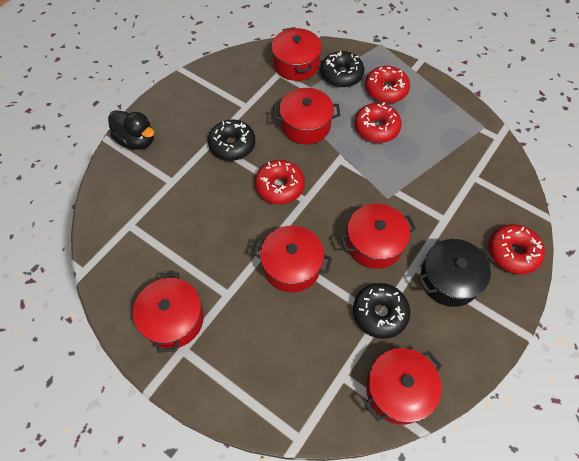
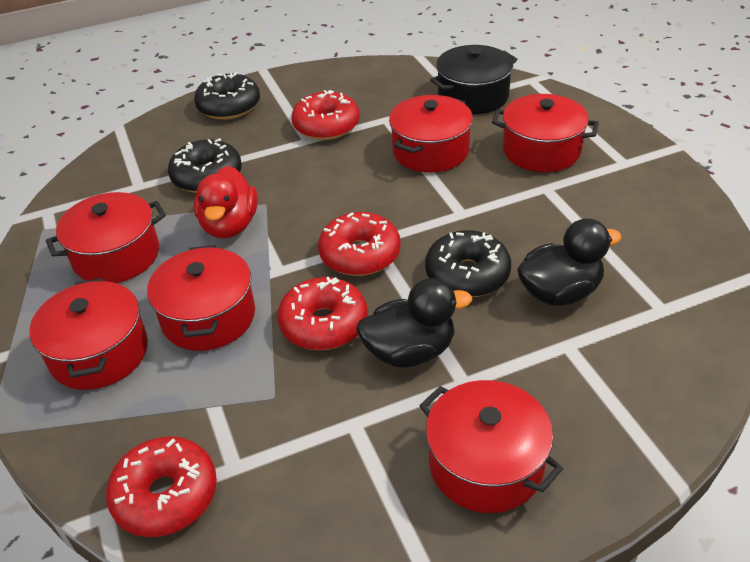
black duck: [108,110,154,149] = 1 -> [356,278,472,367] [517,218,622,305] = 2
red duck: none = 0 -> [194,166,258,239] = 1

